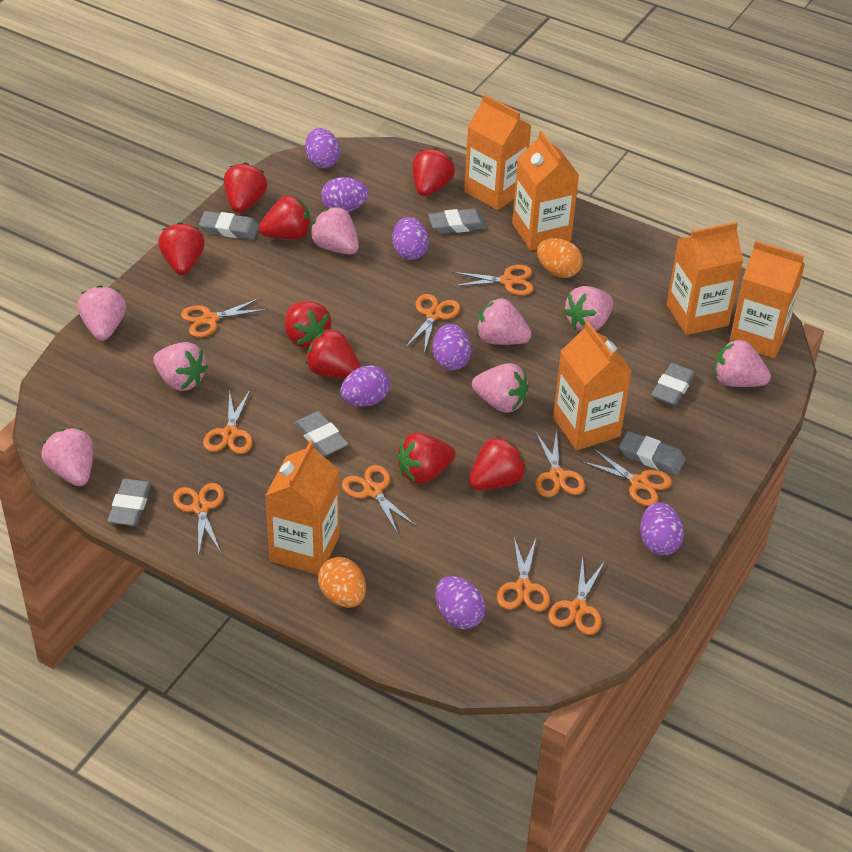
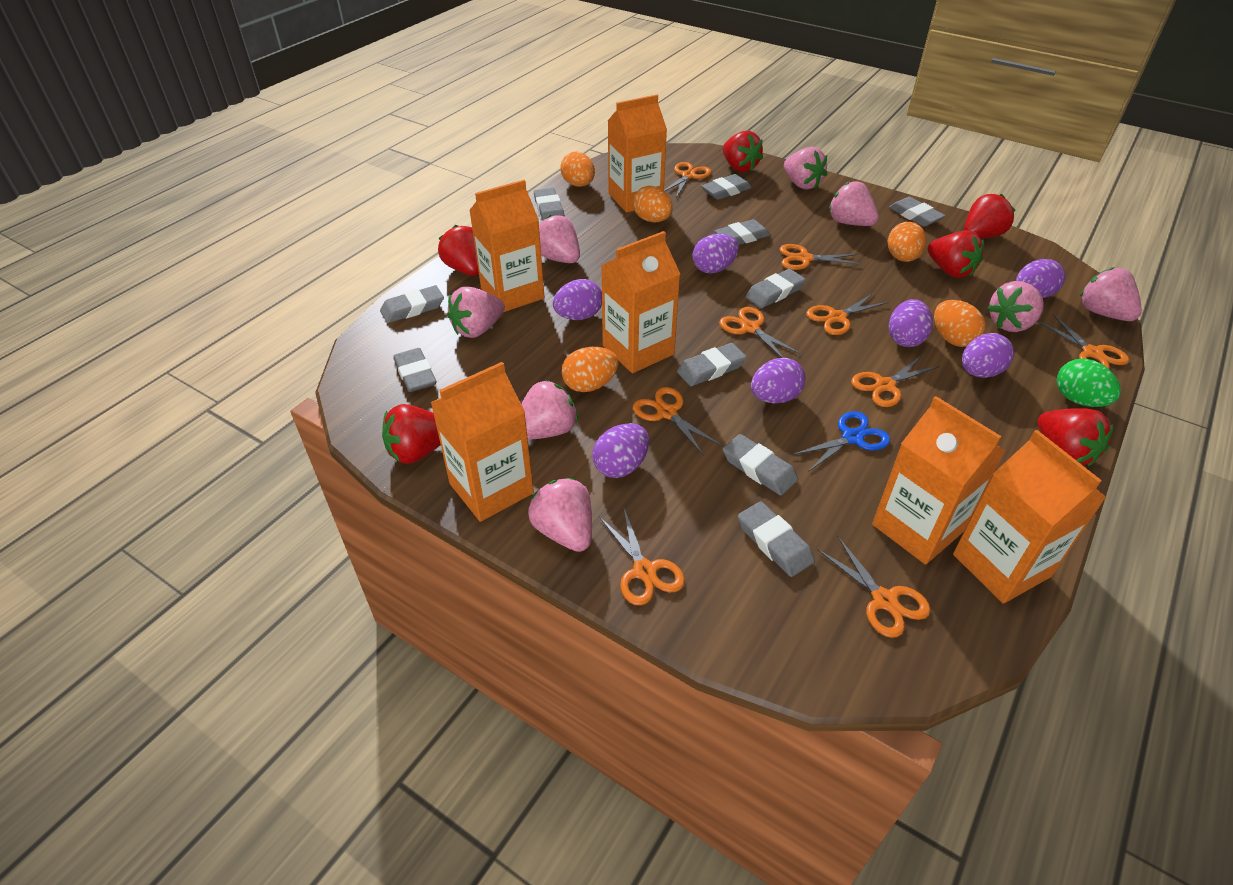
blue scissors: none = 0 -> [792,411,890,472] = 1
green egg: none = 0 -> [1057,359,1121,407] = 1
grey eraser: [107,479,151,526] [199,211,259,240] [294,411,349,456] [428,208,486,234] [619,431,685,475] [651,363,696,406] = 6 -> [380,285,444,323] [393,348,437,392] [534,188,565,220] [677,343,747,386] [701,174,752,200] [715,219,770,245] [723,434,798,496] [738,501,815,577] [746,269,806,308] [889,197,945,227] = 10
orange egg: [318,557,366,608] [537,238,583,278] = 2 -> [560,152,595,187] [562,347,619,392] [633,186,673,223] [888,222,926,262] [934,300,986,347] = 5
orange scissors: [173,483,224,557] [181,298,267,337] [203,389,253,454] [342,465,417,534] [405,294,460,354] [453,265,534,295] [497,537,550,612] [535,429,585,497] [548,557,605,635] [581,448,672,506] = 10 -> [600,509,685,605] [633,387,722,455] [664,162,711,198] [719,307,801,358] [780,244,861,270] [806,293,889,335] [817,537,930,638] [851,355,939,407] [1037,314,1129,369] = 9
red strawberry: [158,222,205,275] [224,162,267,213] [259,195,311,240] [285,301,331,348] [305,329,361,378] [396,432,456,484] [412,148,455,196] [469,436,527,490] = 8 -> [382,404,441,464] [438,225,479,276] [723,131,763,172] [928,230,984,278] [964,194,1015,238] [1037,408,1114,467] = 6

